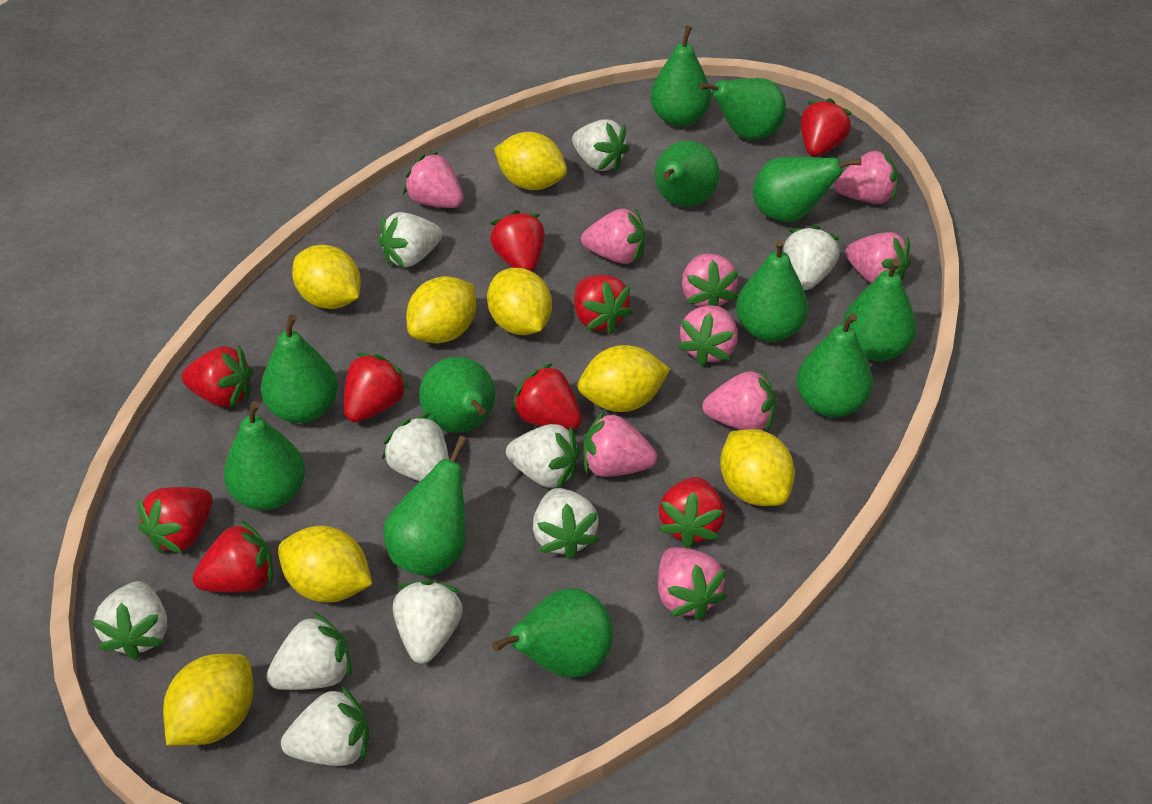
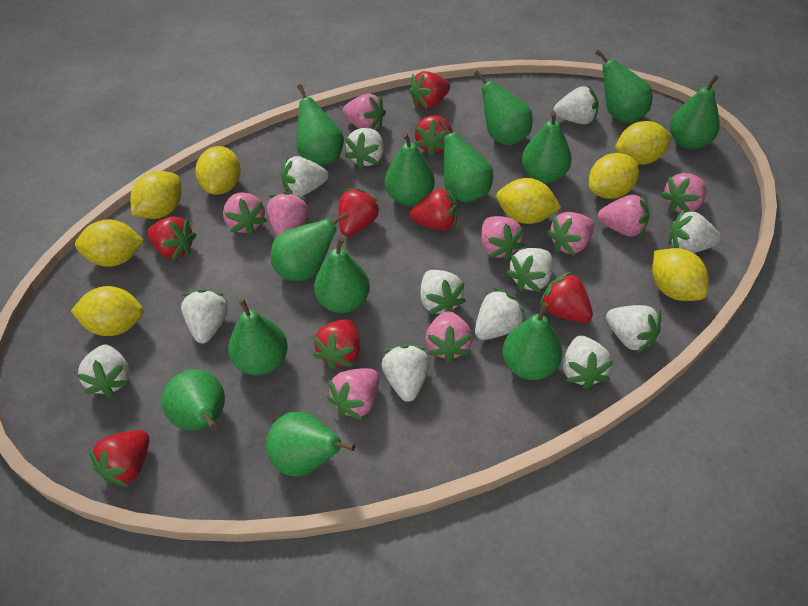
green pear: [224,401,305,510] [261,314,338,423] [383,436,467,576] [419,356,495,433] [492,588,613,678] [650,26,712,127] [655,141,719,207] [699,78,786,140] [736,239,808,342] [753,157,861,222] [796,313,873,417] [842,259,917,361] = 12 -> [161,369,225,431] [228,298,288,376] [266,412,355,476] [271,212,348,281] [296,84,344,166] [314,237,370,313] [385,133,435,206] [439,119,493,203] [474,70,533,146] [503,302,562,380] [522,111,572,183] [595,49,653,123] [670,75,720,149] = 13
red strawberry: [137,487,213,553] [181,346,253,408] [192,520,273,593] [344,353,409,422] [490,210,545,272] [511,363,582,431] [574,275,633,334] [658,477,725,548] [801,98,852,157] = 9 -> [89,430,149,487] [147,216,197,261] [313,319,360,369] [338,189,381,236] [409,71,450,109] [410,187,458,230] [415,115,453,156] [540,271,593,323] = 8
white strawberry: [91,581,167,660] [266,612,352,690] [281,686,369,766] [378,212,442,267] [382,414,449,481] [393,580,463,664] [506,424,580,488] [533,488,599,560] [572,119,630,171] [783,225,840,290] = 10 -> [77,344,130,397] [181,289,229,343] [282,156,329,196] [345,128,384,169] [381,344,430,402] [420,270,466,314] [475,288,526,340] [506,248,553,292] [553,86,599,124] [563,336,614,389] [606,305,661,353] [668,209,721,253] = 12

